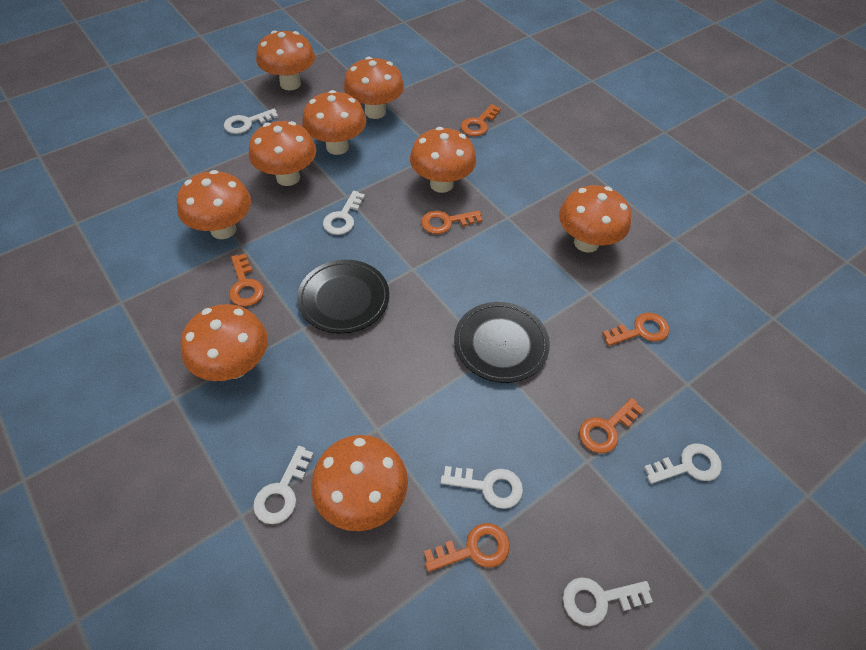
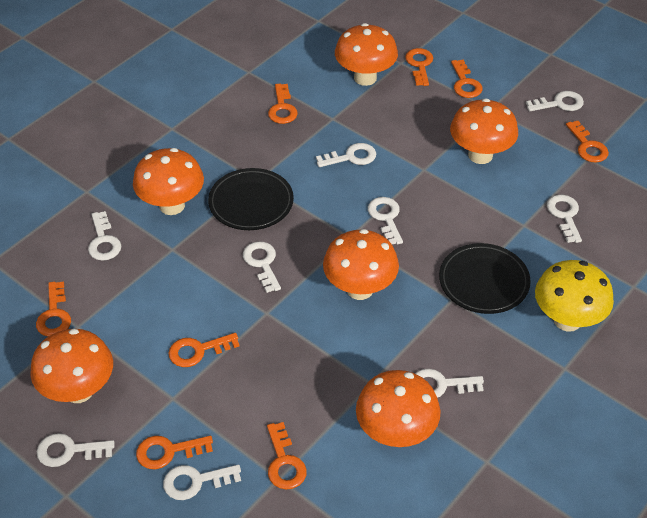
orange key: [229,254,264,307] [421,210,482,234] [424,523,510,572] [461,104,501,136] [579,398,644,453] [602,313,669,346] = 6 -> [36,282,71,337] [136,436,213,469] [169,333,239,367] [267,422,307,490] [268,84,298,124] [405,48,433,86] [451,60,482,98] [566,121,609,163] = 8
orange mushroom: [177,170,251,239] [180,304,268,381] [249,121,316,186] [256,30,315,90] [302,90,366,155] [311,435,408,531] [344,56,404,119] [410,127,476,193] [559,185,631,253] = 9 -> [30,329,113,403] [133,148,204,215] [323,229,399,300] [335,23,398,86] [356,370,440,447] [450,98,518,164] = 6
white key: [224,109,278,134] [253,446,314,524] [323,191,365,235] [441,466,523,509] [563,577,653,626] [644,444,722,484] = 6 -> [37,433,114,467] [88,211,121,261] [163,465,241,500] [243,241,281,293] [316,143,376,167] [368,197,403,244] [415,369,484,398] [526,91,584,111] [547,195,582,243] = 9
yellow mushroom: none = 0 -> [535,260,614,332] = 1

